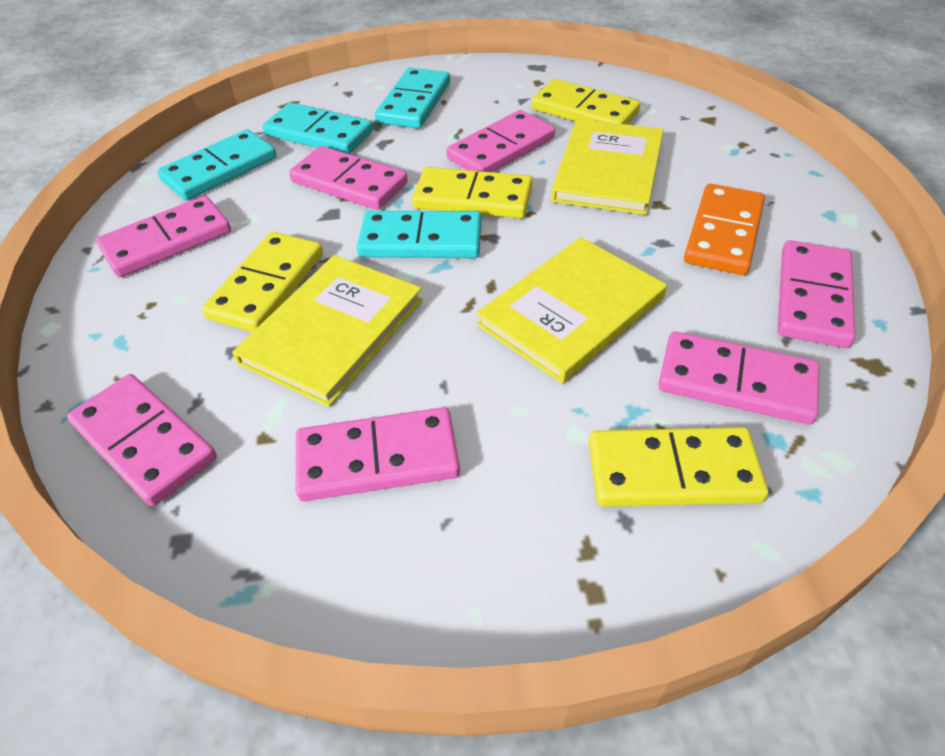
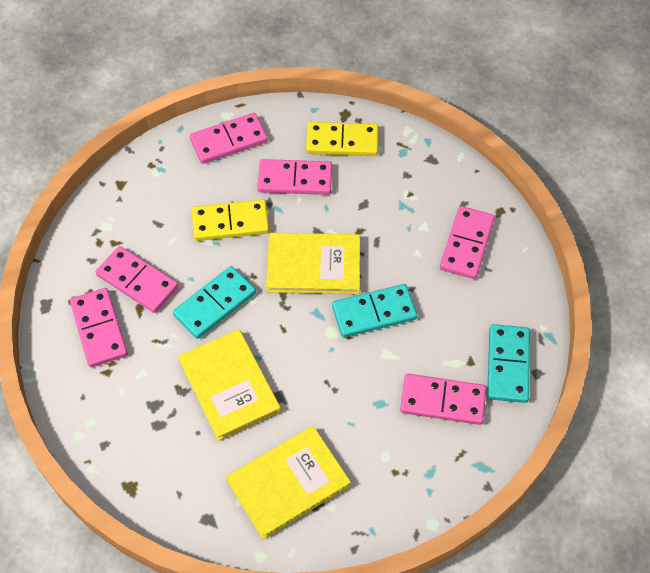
orange domino: [684,184,765,275] = 1 -> none = 0
pink domino: [67,374,217,506] [96,196,231,277] [289,146,408,210] [296,407,460,501] [446,110,555,172] [658,331,820,424] [777,240,855,348] = 7 -> [70,288,128,367] [96,246,178,313] [190,113,268,164] [257,159,332,195] [400,374,487,425] [440,206,495,279] = 6
turquoise domino: [157,129,277,201] [263,102,373,154] [357,211,482,258] [375,68,450,128] = 4 -> [173,266,256,339] [332,284,417,338] [487,324,530,403] = 3
yellow domino: [202,232,323,332] [412,167,532,218] [531,79,640,125] [589,427,769,507] = 4 -> [192,199,269,241] [306,122,379,156] = 2

